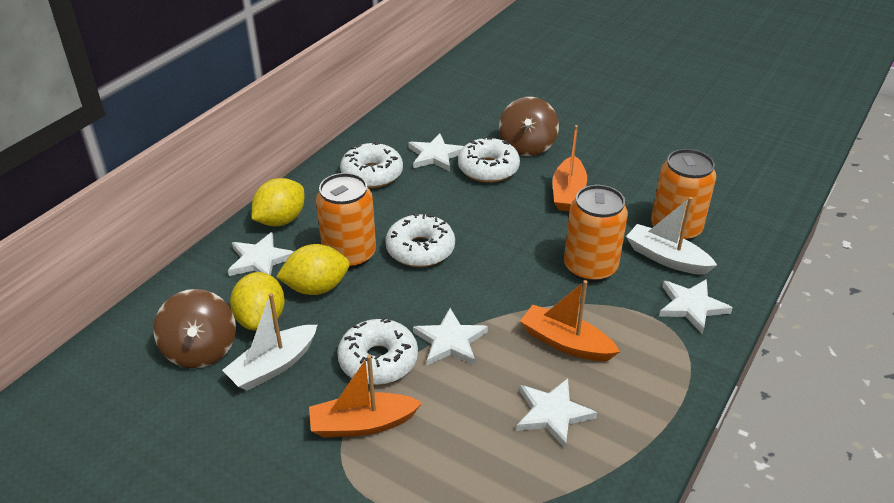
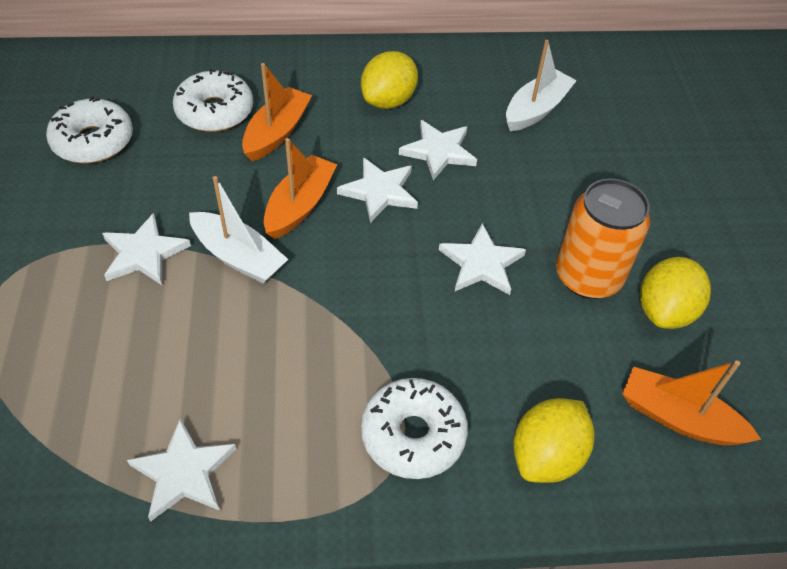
brown spinning top: [153,289,236,369] [499,97,559,156] = 2 -> none = 0
orange can: [316,173,376,269] [564,185,628,282] [651,149,717,241] = 3 -> [556,179,650,299] = 1
white donut: [337,317,418,385] [340,141,403,188] [385,213,455,267] [458,136,520,183] = 4 -> [46,96,133,163] [173,68,253,132] [361,378,468,479] = 3

